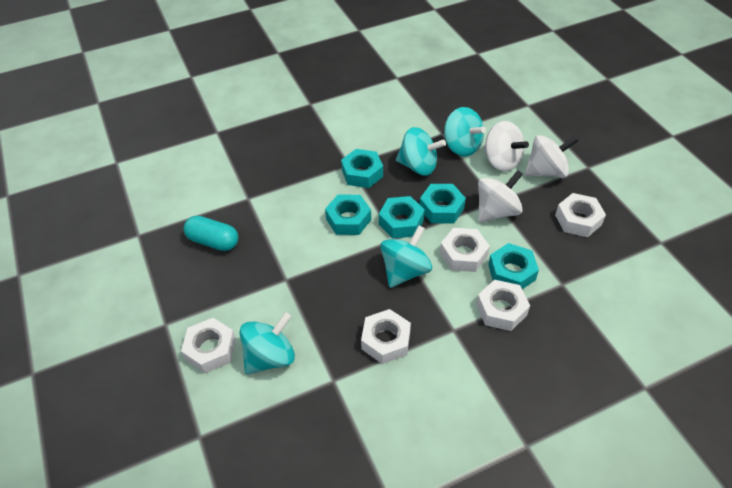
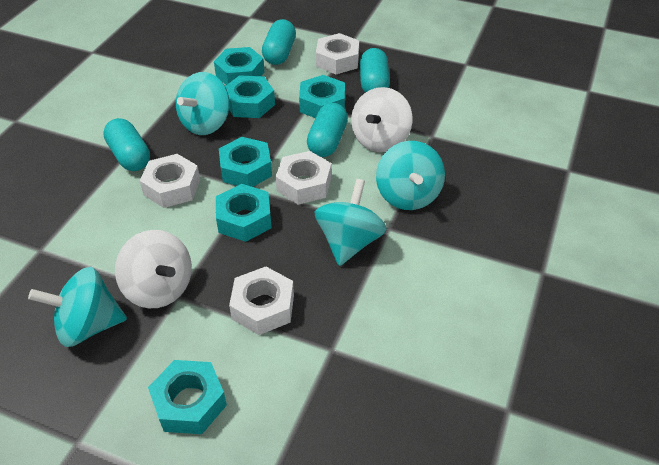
turquoise capsule: [183,216,238,251] = 1 -> [103,118,150,171] [262,19,296,65] [307,103,348,157] [360,48,390,93] = 4
turquoise nut: [325,194,371,235] [341,149,383,188] [379,196,425,238] [420,184,466,223] [488,243,539,289] = 5 -> [148,360,227,434] [214,47,264,85] [216,184,272,242] [219,137,272,187] [225,75,275,118] [299,75,345,118] = 6
white nut: [181,318,236,373] [361,309,411,364] [440,228,490,272] [476,280,530,331] [555,193,606,237] = 5 -> [140,154,200,208] [229,267,294,335] [275,151,331,205] [316,33,359,74] = 4
white spinning top: [478,170,523,223] [484,121,529,171] [525,135,578,178] = 3 -> [115,230,192,308] [351,87,413,152] = 2

